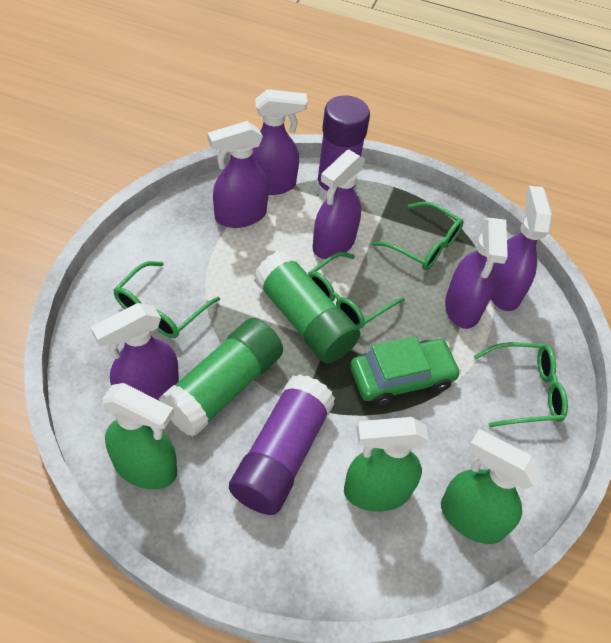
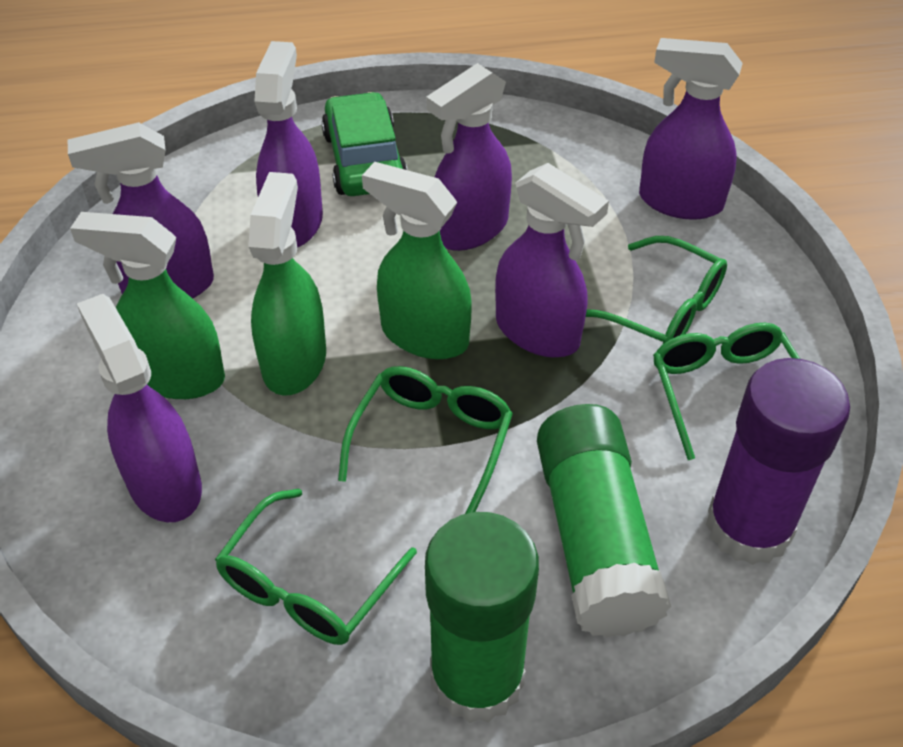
purple glue stick: [229,374,335,515] [316,95,370,201] = 2 -> [706,358,850,565] = 1

